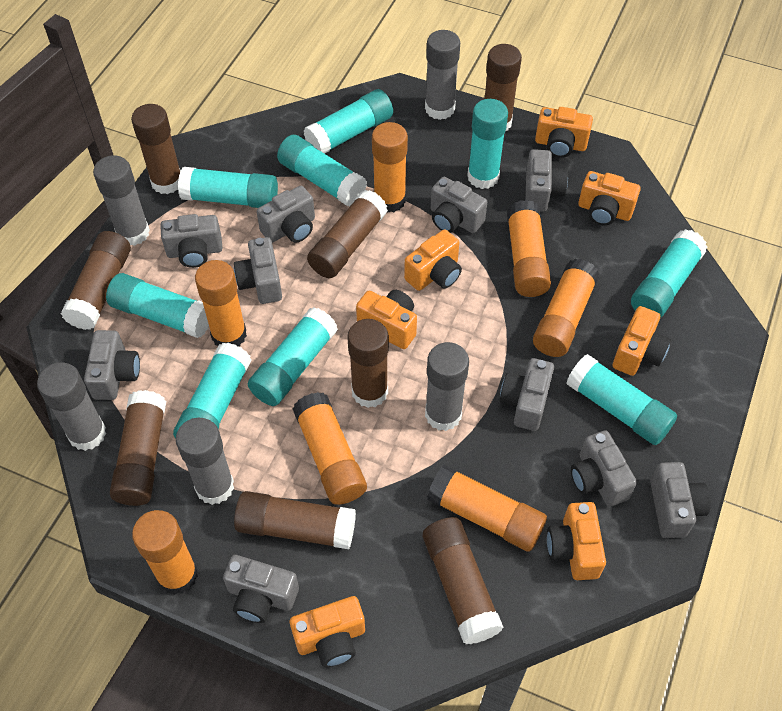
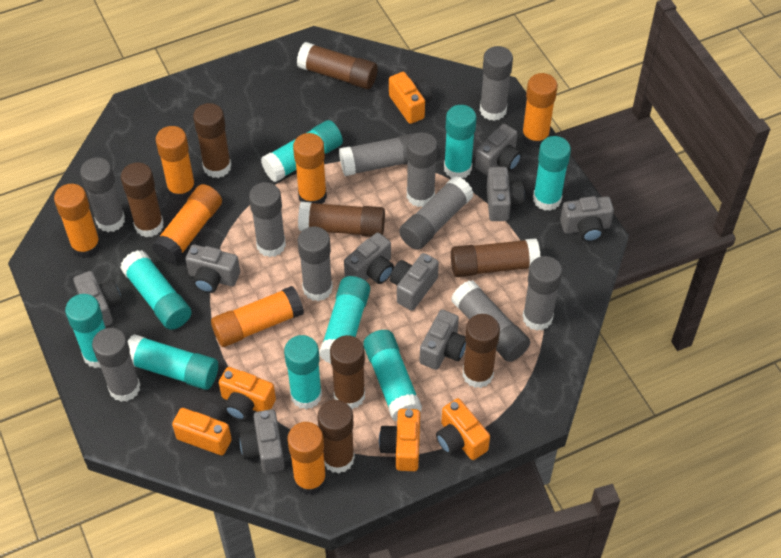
grey camera: [84,330,140,400] [160,214,222,268] [223,555,299,623] [234,237,282,304] [257,186,315,243] [431,177,487,233] [500,358,554,431] [526,149,568,211] [571,430,637,507] [650,462,711,538] = 10 -> [73,271,122,327] [185,244,240,293] [239,409,285,473] [344,232,394,284] [390,253,439,311] [420,310,466,370] [475,124,522,176] [487,167,525,221] [560,196,614,242] = 9
grey glue stick: [37,362,106,451] [93,155,150,246] [176,418,234,505] [425,30,460,120] [425,342,469,431] = 5 -> [80,157,125,232] [92,328,140,402] [249,182,286,257] [298,226,333,301] [339,133,416,176] [399,176,474,250] [407,132,438,207] [451,280,530,362] [480,46,513,121] [522,256,562,331] = 10
orange camera: [290,596,365,667] [356,290,417,349] [404,229,462,291] [535,107,593,158] [547,502,606,580] [578,171,641,226] [613,306,671,376] = 7 -> [172,402,232,455] [219,367,276,420] [379,409,420,471] [389,72,432,124] [436,398,490,460] = 5

